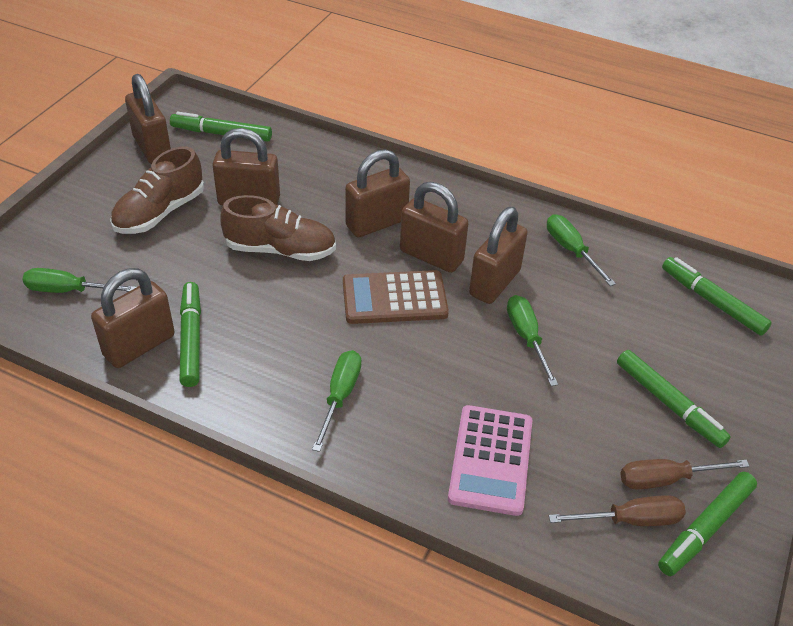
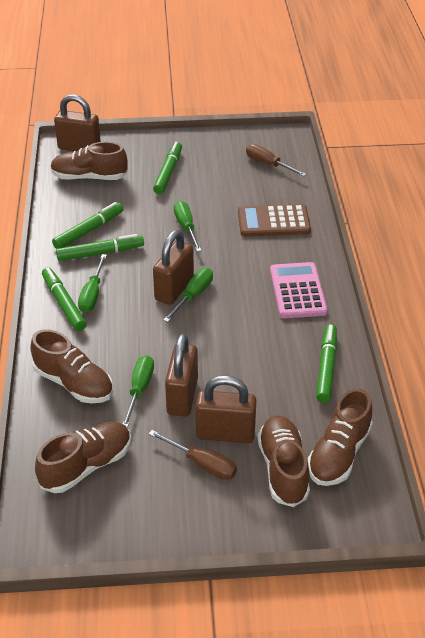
brown padlock: [91,268,175,368] [125,74,171,164] [212,128,280,205] [345,149,410,237] [400,182,469,273] [469,207,528,304] = 6 -> [54,94,101,151] [153,230,194,305] [165,334,198,417] [196,375,256,443] = 4
brown shoe: [110,147,204,234] [220,195,336,261] = 2 -> [30,329,113,403] [35,422,131,493] [50,142,128,180] [258,415,310,507] [308,388,373,486] = 5

